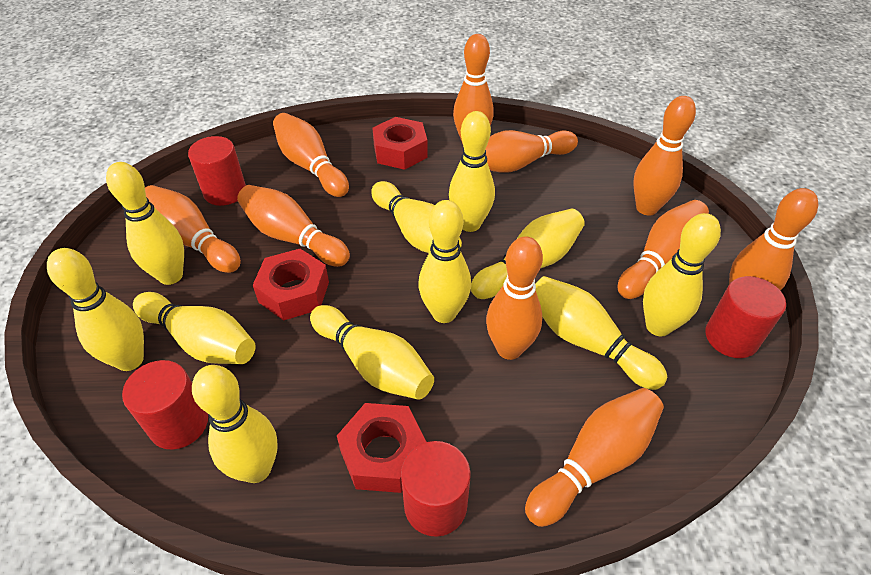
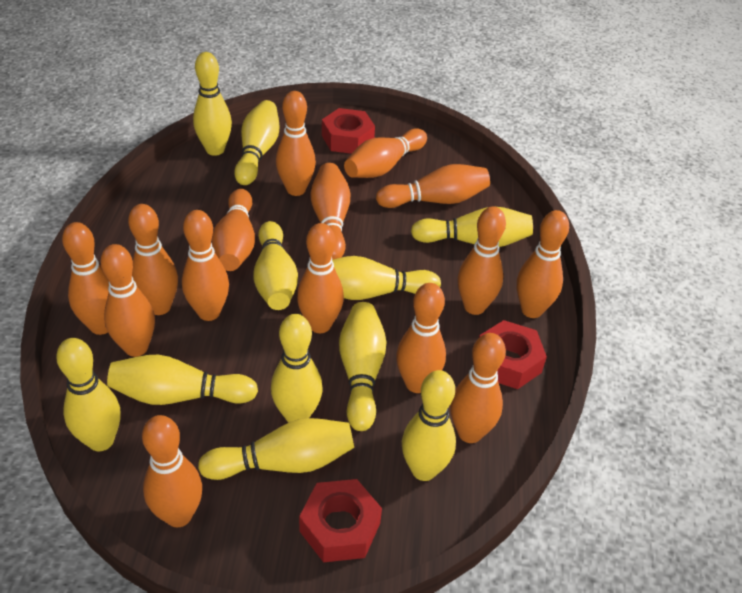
orange bowling pin: [145,185,241,273] [237,185,350,267] [273,113,349,197] [453,34,494,144] [485,130,578,173] [486,237,543,360] [525,388,664,527] [618,200,709,299] [633,96,696,216] [729,188,818,291] = 10 -> [62,222,109,335] [101,244,155,357] [128,204,178,315] [142,415,202,527] [182,210,229,321] [212,189,255,271] [276,91,316,196] [297,223,344,333] [310,163,351,260] [344,129,427,178] [376,164,490,208] [396,283,446,393] [450,333,506,443] [458,207,506,315] [517,210,569,318] = 15
red cylinder: [122,360,208,450] [188,136,246,206] [401,441,471,537] [705,276,786,358] = 4 -> none = 0

